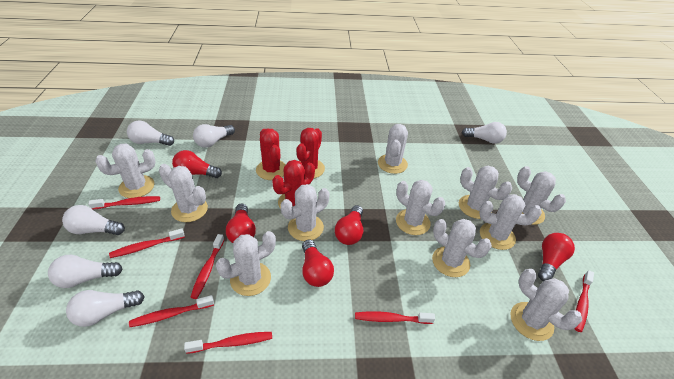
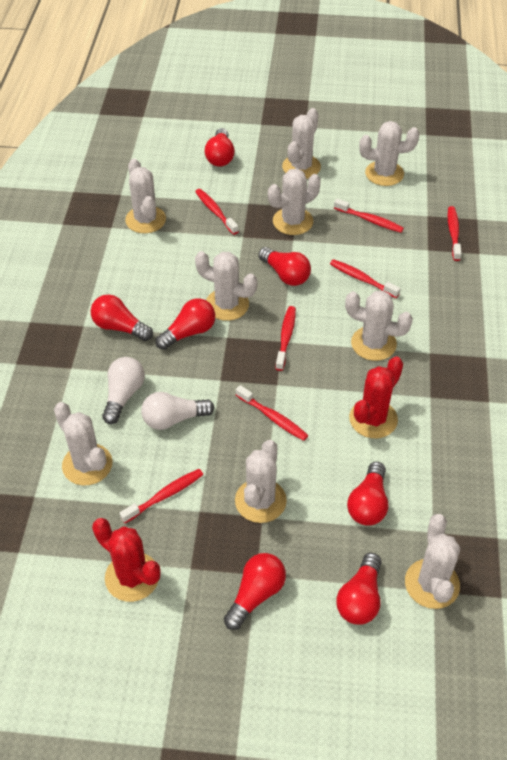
red cactus: [256,129,286,180] [272,160,315,209] [297,128,325,178] = 3 -> [92,518,160,602] [349,356,403,438] = 2
red light bulb: [172,150,222,178] [226,204,256,243] [302,240,334,287] [335,205,363,245] [538,233,575,281] = 5 -> [91,295,153,341] [155,299,215,350] [205,128,235,167] [224,553,286,630] [258,247,311,286] [336,553,381,625] [347,462,389,526] = 7
white cactus: [95,143,156,198] [159,164,208,222] [216,231,276,296] [281,184,329,241] [378,124,408,174] [396,180,445,235] [432,219,492,277] [459,166,512,219] [480,194,542,250] [510,269,582,341] [517,166,566,225] = 11 -> [54,402,113,485] [125,159,166,233] [195,251,257,321] [235,440,287,523] [268,169,321,235] [282,108,321,179] [345,291,413,361] [359,121,420,186] [405,514,460,609] = 9
white light bulb: [48,255,122,288] [62,205,125,235] [66,290,145,327] [127,121,174,146] [193,124,235,148] [462,122,507,144] = 6 -> [102,357,145,424] [141,392,214,430] = 2

